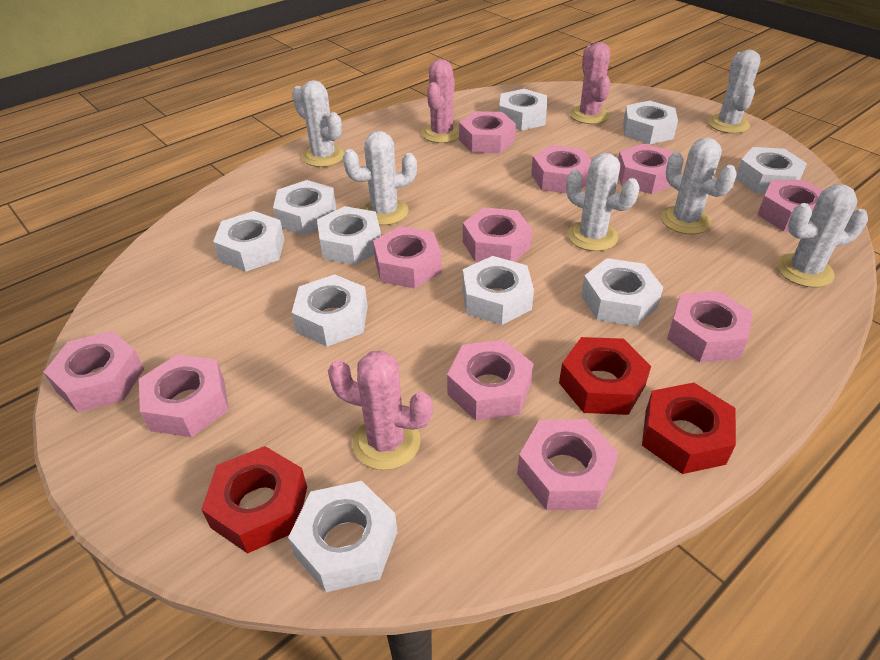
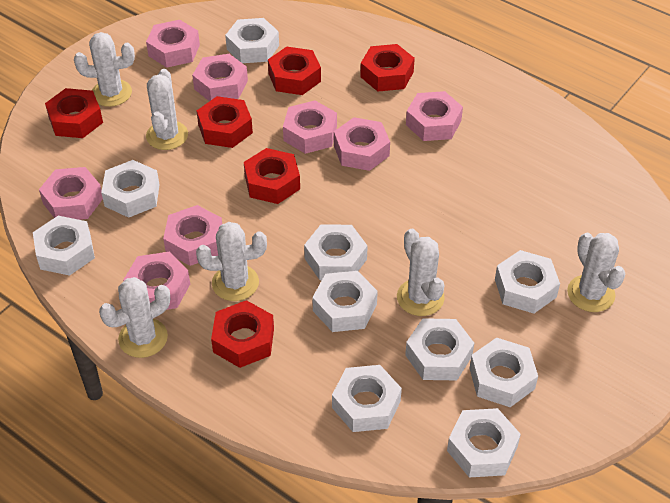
pink cactus: [328,351,433,470] [422,59,459,143] [570,42,610,124] = 3 -> none = 0
pink nut: [44,331,144,412] [139,354,229,437] [373,226,442,289] [447,340,534,421] [459,111,516,153] [463,207,532,262] [517,419,618,510] [531,145,592,194] [618,144,673,194] [667,291,753,363] [757,180,823,232] = 11 -> [39,167,103,220] [123,252,190,310] [146,20,200,68] [163,205,222,266] [192,54,248,101] [283,100,337,154] [334,117,390,171] [406,91,463,141] = 8
red nut: [201,446,307,554] [559,337,651,415] [642,383,736,474] = 3 -> [45,88,103,138] [197,96,253,148] [211,300,274,368] [244,148,300,204] [268,47,321,95] [360,44,415,92] = 6

